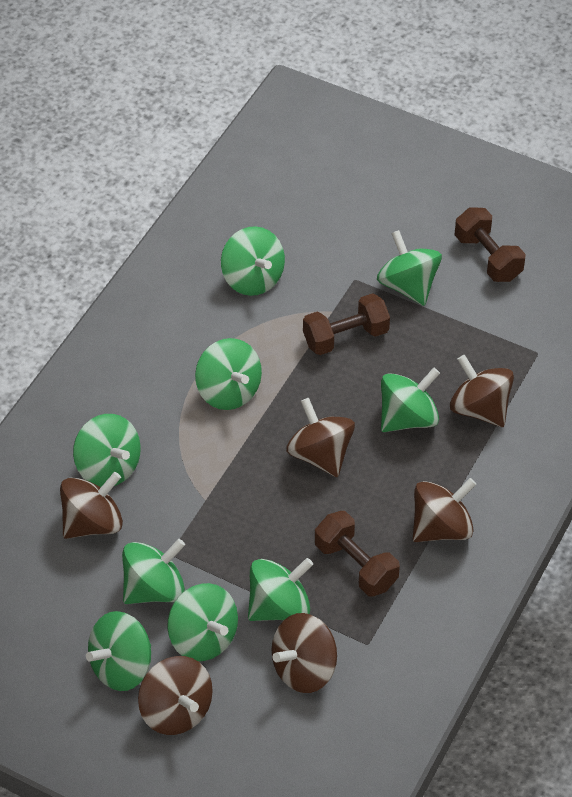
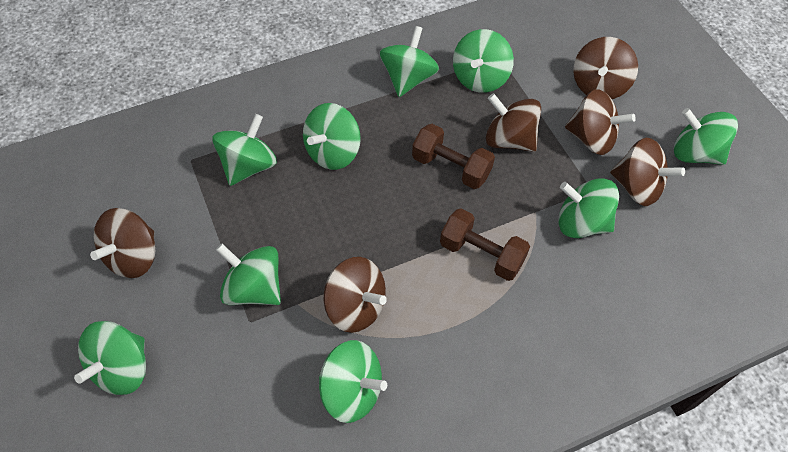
brown dumbbell: [303,293,390,355] [315,511,400,596] [455,207,526,282] = 3 -> [412,124,495,189] [440,208,530,281] = 2

